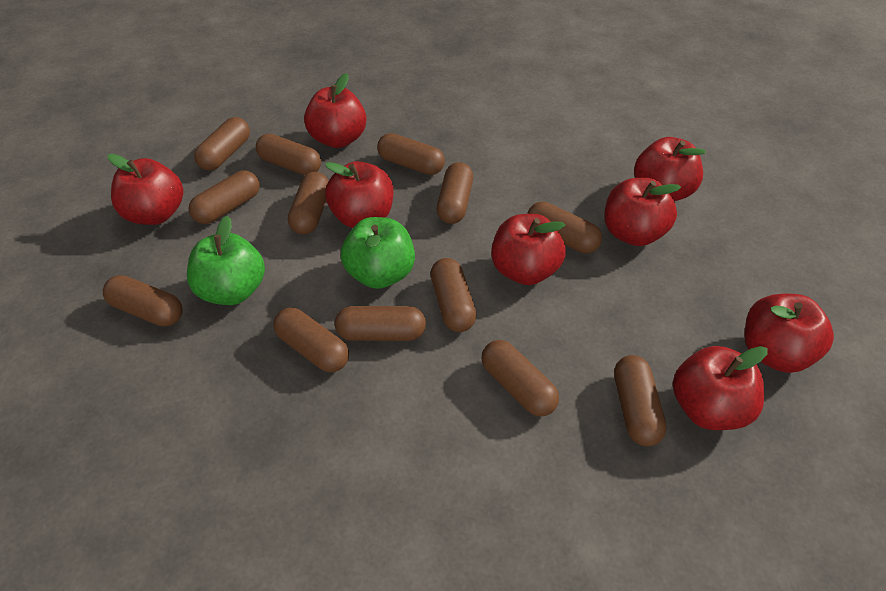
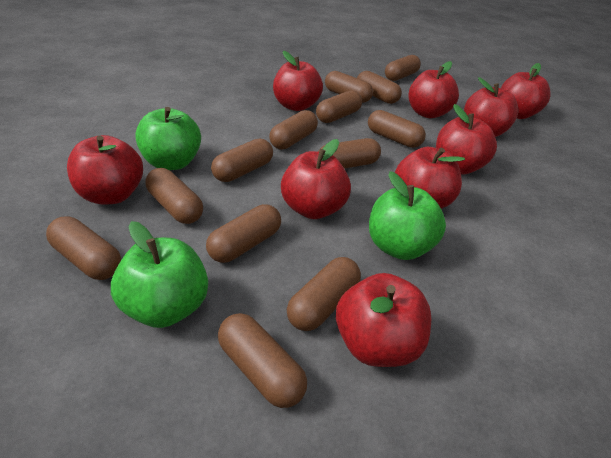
green apple: [187,215,265,305] [341,217,415,289] = 2 -> [111,221,208,328] [135,107,201,170] [369,171,446,260] = 3
red apple: [108,154,183,225] [304,73,366,148] [325,161,393,228] [491,214,566,285] [604,178,681,246] [634,137,706,201] [673,346,767,430] [744,294,834,373] = 8 -> [67,135,143,204] [273,51,323,111] [281,139,351,219] [336,273,431,367] [395,147,465,209] [408,61,459,118] [436,104,497,174] [464,77,519,137] [501,63,551,119] = 9

